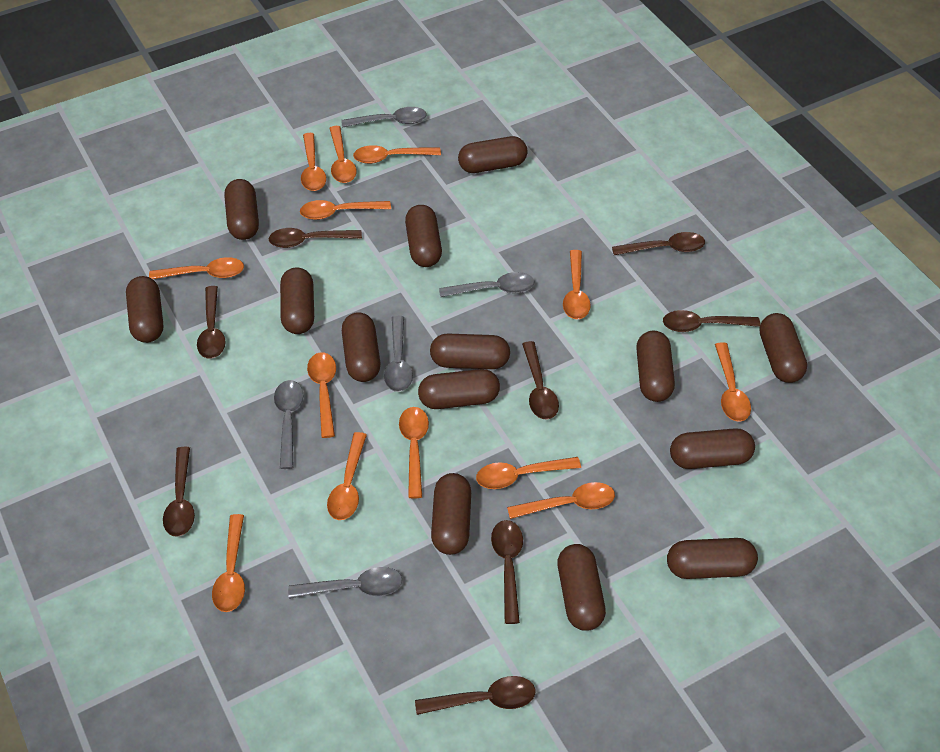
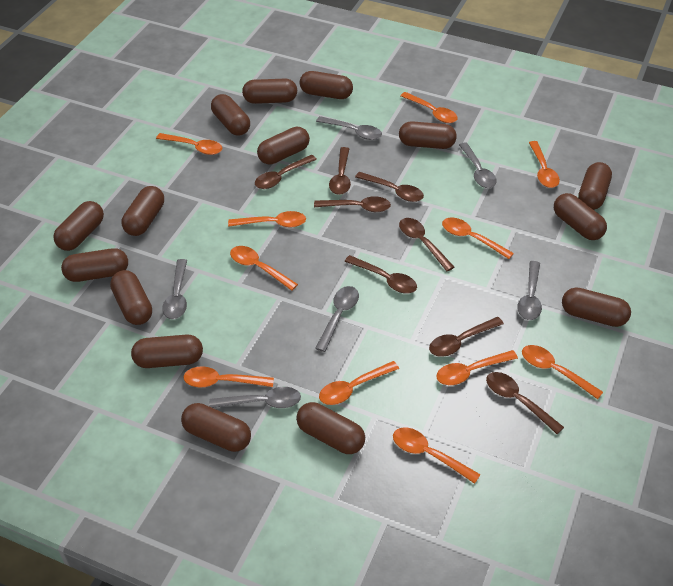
brown capsule: [126,276,163,343] [224,179,259,240] [280,267,314,334] [342,312,380,382] [405,205,442,267] [418,369,500,409] [430,333,510,369] [431,473,471,555] [458,136,528,173] [557,544,606,631] [636,330,675,402] [667,538,758,579] [670,428,755,469] [759,313,807,383] = 14 -> [53,201,104,251] [61,248,128,282] [110,270,152,325] [122,186,164,236] [131,334,203,368] [181,403,251,452] [211,94,250,136] [242,79,297,104] [257,127,310,165] [296,402,365,454] [300,71,353,99] [399,121,457,149] [554,193,607,240] [562,288,631,327] [578,162,612,210] = 15
grey spoon: [274,380,304,469] [288,567,402,599] [341,107,427,128] [384,316,413,392] [439,272,534,297] = 5 -> [162,259,187,319] [209,387,301,408] [315,286,359,352] [316,116,382,140] [459,142,497,188] [517,261,542,320] = 6
orange spoon: [149,257,244,279] [212,514,245,612] [300,200,391,220] [301,133,326,191] [307,352,336,438] [327,432,367,520] [329,126,357,183] [353,145,441,164] [399,407,429,499] [476,457,581,489] [507,482,615,519] [563,250,591,319] [715,343,751,422] = 13 -> [156,133,222,155] [183,366,274,388] [228,211,306,228] [230,246,298,291] [319,361,399,405] [393,427,481,484] [400,92,458,123] [436,350,518,385] [442,218,514,259] [522,345,603,399] [529,141,560,188] = 11

